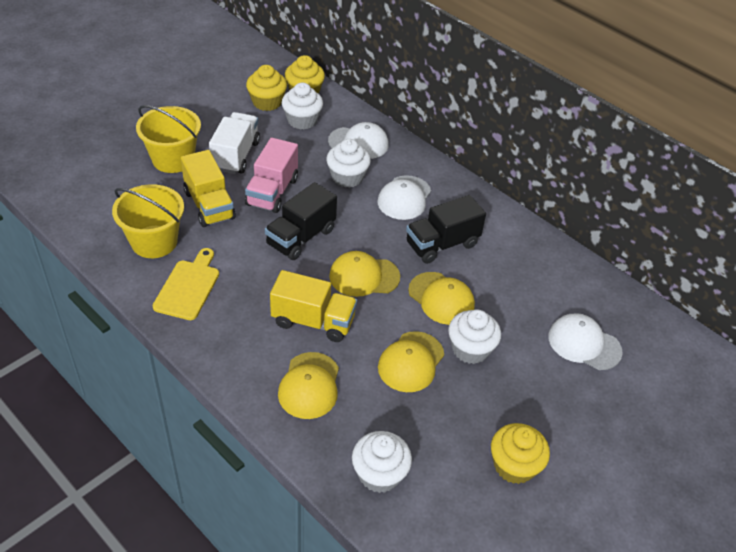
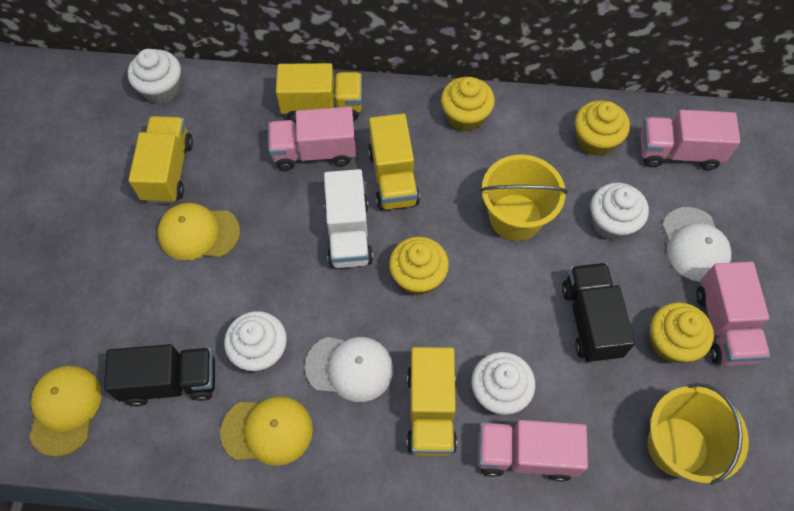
pink truck: [245,138,298,213] = 1 -> [268,107,356,170] [478,420,588,482] [640,110,740,170] [696,262,770,366] = 4
white cap: [328,122,389,159] [378,175,431,220] [548,313,623,370] = 3 -> [305,337,393,402] [662,207,731,282] = 2
yellow cap: [278,352,339,419] [329,251,400,297] [378,331,444,392] [408,272,475,325] = 4 -> [29,366,101,457] [157,203,240,261] [220,396,313,466] = 3
yellow cupcake: [246,65,287,111] [285,55,325,94] [491,423,550,484] = 3 -> [389,237,449,295] [441,77,495,132] [575,100,630,156] [650,302,714,363] = 4
yellow cutting board: [152,248,219,320] = 1 -> none = 0
yellow truck: [181,150,236,227] [270,270,357,342] = 2 -> [129,116,193,204] [276,63,362,122] [368,113,420,210] [407,347,457,456] = 4

